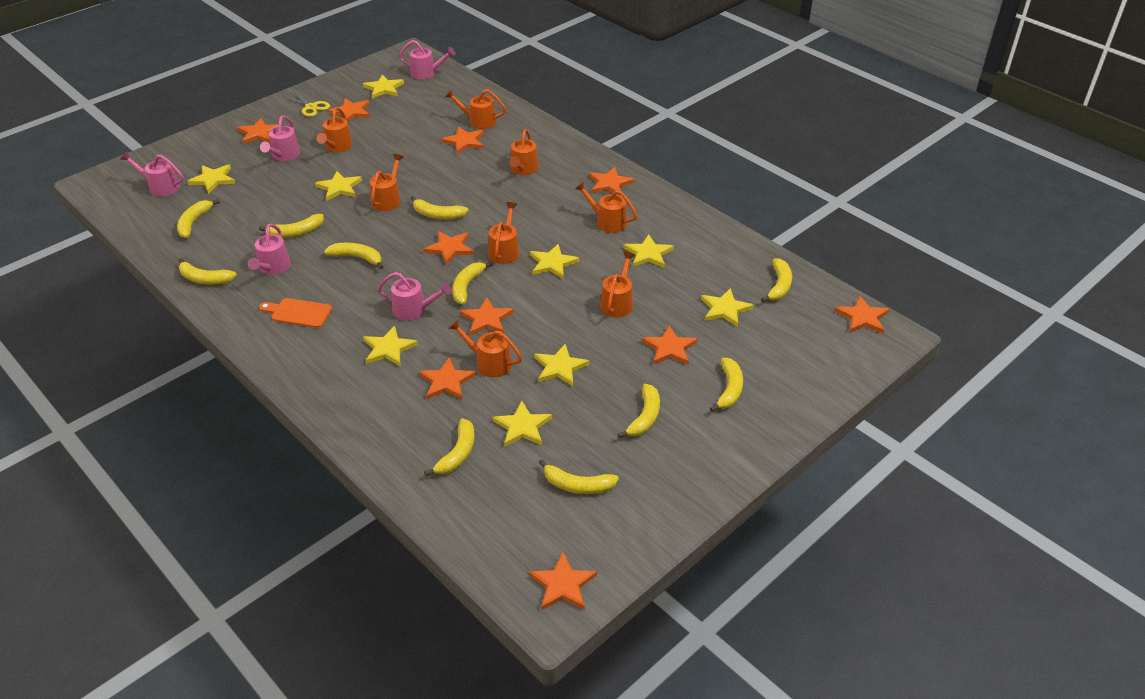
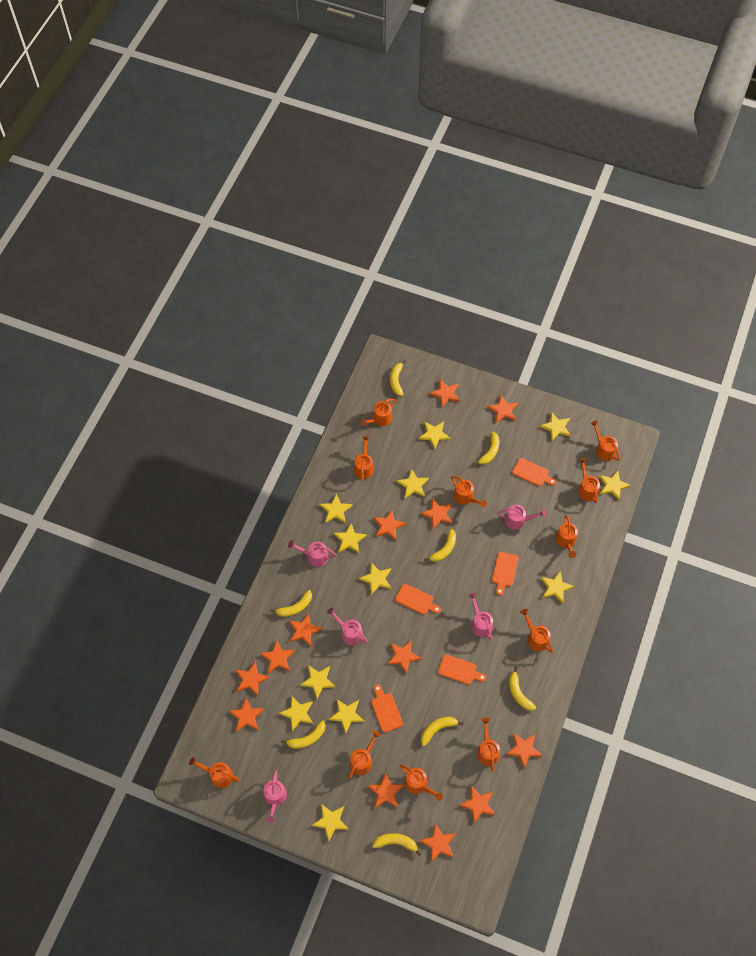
orange cutting board: [259,298,332,328] = 1 -> [371,684,403,732] [395,584,441,614] [438,655,486,684] [492,552,519,596] [512,458,556,486] = 5
orange star: [238,118,279,144] [328,98,370,122] [419,357,476,400] [424,231,474,265] [441,127,484,154] [460,298,514,335] [529,552,597,610] [589,167,634,195] [642,325,698,365] [835,296,889,334] = 10 -> [229,698,264,732] [236,661,270,696] [260,639,295,674] [289,613,322,646] [368,772,404,808] [373,510,406,540] [387,640,422,674] [419,824,456,862] [421,498,453,529] [429,379,460,407] [459,786,495,823] [487,395,518,423] [506,733,543,768] = 13
orange watering can: [316,107,353,152] [370,154,404,211] [445,89,506,129] [448,319,522,377] [488,202,519,264] [509,129,539,175] [575,182,637,233] [600,252,635,318] = 8 -> [189,757,240,788] [349,730,381,778] [354,436,374,481] [361,399,396,426] [400,765,443,801] [451,476,487,508] [477,718,500,772] [520,609,553,653] [556,515,578,558] [578,458,600,503] [590,421,620,461] = 11
yellow banana: [177,199,220,238] [179,258,237,284] [259,214,324,238] [324,243,383,269] [411,196,468,219] [424,418,475,476] [453,261,493,304] [539,459,619,494] [617,384,660,438] [710,358,743,412] [761,258,792,302] = 11 -> [270,590,312,617] [281,720,325,749] [372,833,421,856] [390,360,406,396] [421,717,464,746] [424,529,456,562] [474,432,499,465] [509,667,536,711] = 8
yellow scissors: [284,91,330,117] = 1 -> none = 0
yellow star: [187,164,235,194] [315,171,362,201] [363,74,404,99] [363,326,418,366] [492,401,552,447] [530,244,579,279] [534,344,590,386] [624,234,674,268] [701,288,754,327] = 9 -> [279,696,313,731] [300,665,336,698] [312,804,349,841] [320,493,353,523] [328,699,364,733] [334,524,367,553] [359,562,391,595] [397,469,429,498] [419,421,451,449] [540,412,571,441] [541,571,574,603] [599,471,631,501] = 12

